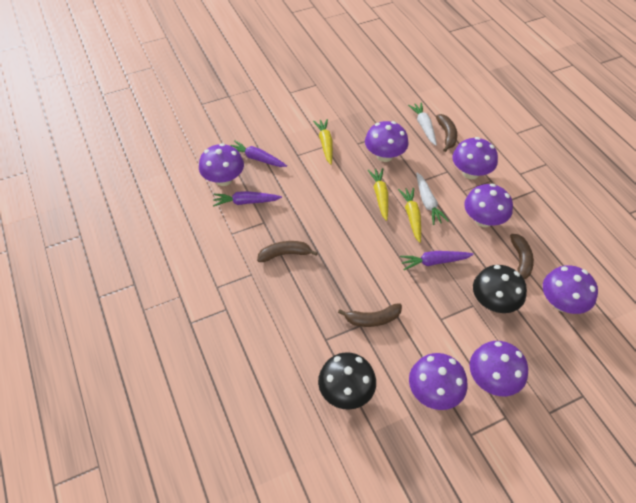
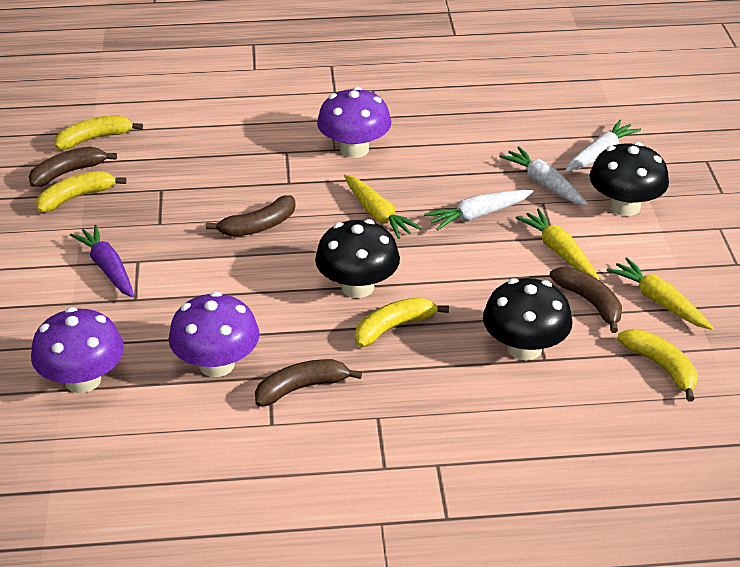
black mushroom: [318,352,376,410] [473,265,527,313] = 2 -> [315,219,400,298] [483,278,573,360] [590,142,669,216] = 3
purple carrot: [213,191,282,207] [230,140,287,167] [400,251,474,270] = 3 -> [70,225,134,297] = 1
purple mushroom: [199,143,244,186] [365,121,409,162] [409,353,467,410] [453,137,498,179] [464,184,513,227] [470,341,528,396] [543,265,598,314] = 7 -> [31,307,124,393] [168,292,259,377] [317,87,391,158] = 3
white carrot: [408,102,437,146] [416,172,449,225] = 2 -> [424,190,533,230] [499,147,588,206] [565,120,641,172] = 3
yellow banana: none = 0 -> [36,171,127,212] [55,115,143,150] [355,298,449,347] [617,329,697,402] = 4

